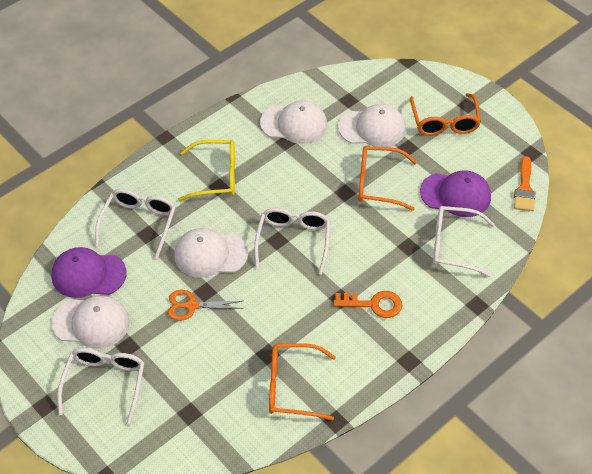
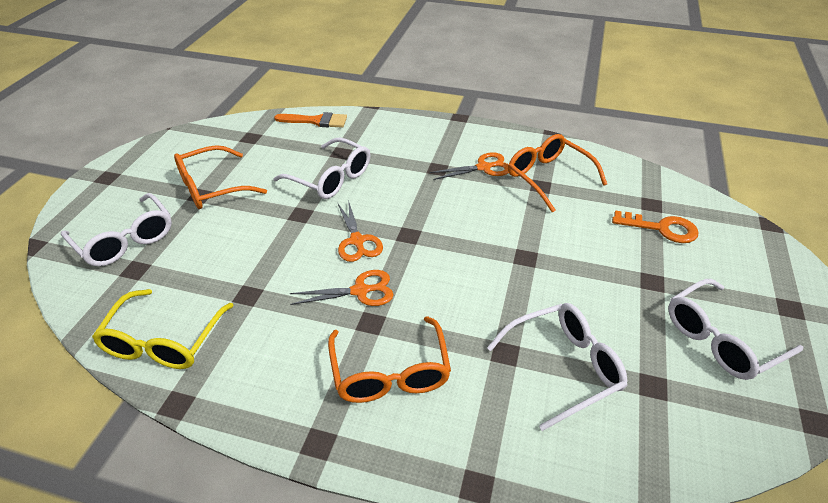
orange scissors: [168,290,244,321] = 1 -> [290,270,394,306] [338,200,383,262] [430,152,509,180] = 3
purple cap: [51,247,127,298] [420,170,491,217] = 2 -> none = 0
white cap: [52,295,129,349] [174,228,248,278] [260,100,327,144] [338,104,406,147] = 4 -> none = 0

